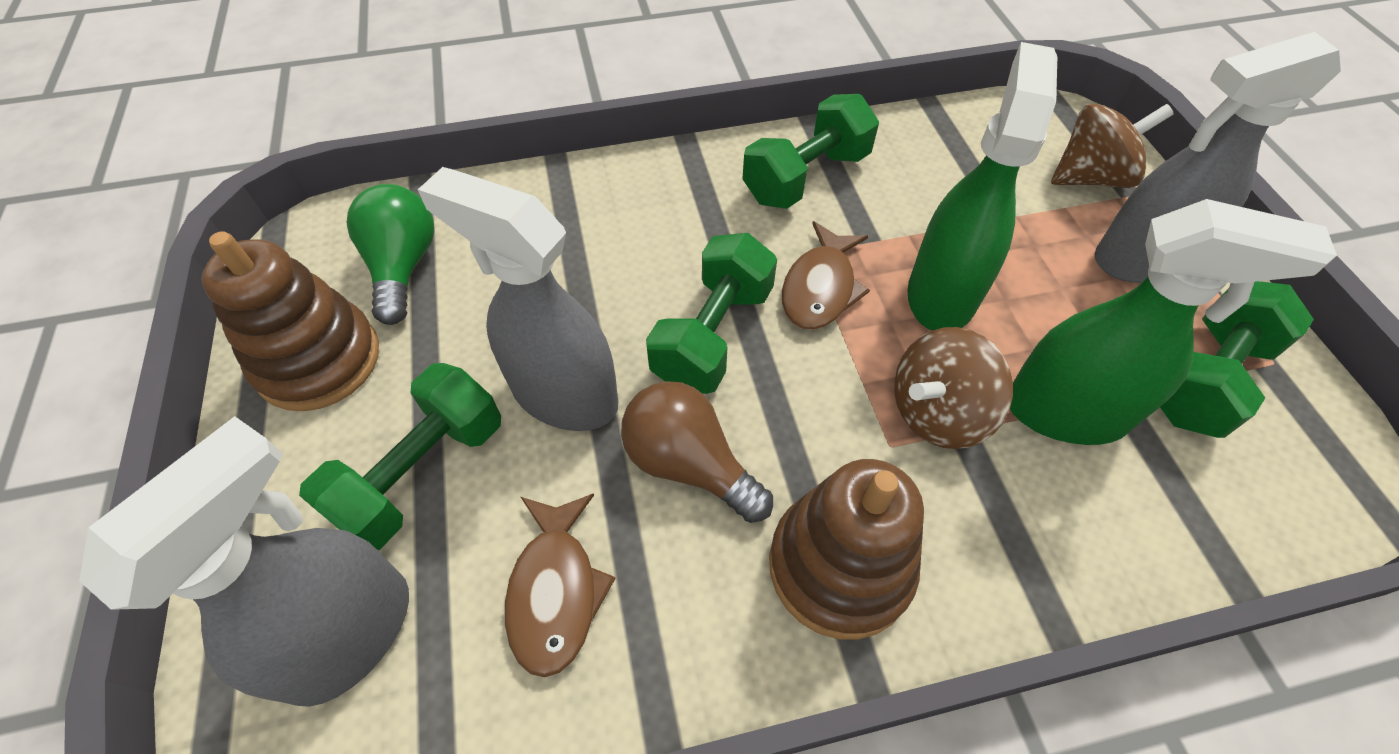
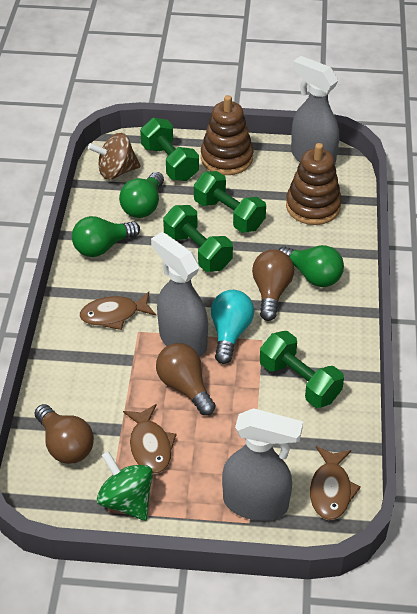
brown fish: [505,493,616,678] [782,221,870,330] = 2 -> [79,292,156,330] [123,404,177,473] [310,446,361,520] = 3
brown light bulb: [621,381,773,523] = 1 -> [35,404,94,464] [156,343,216,415] [252,249,294,321] = 3
brown spinning top: [894,327,1013,449] [1051,104,1174,188] = 2 -> [88,133,141,179] = 1
green light bulb: [347,184,434,325] = 1 -> [72,216,140,257] [119,172,164,218] [279,245,344,287] = 3
green spinning top: none = 0 -> [97,451,153,521] = 1
green spray bottle: [907,42,1057,330] [1010,199,1337,445] = 2 -> none = 0
turquoise light bulb: none = 0 -> [211,290,254,364] = 1

